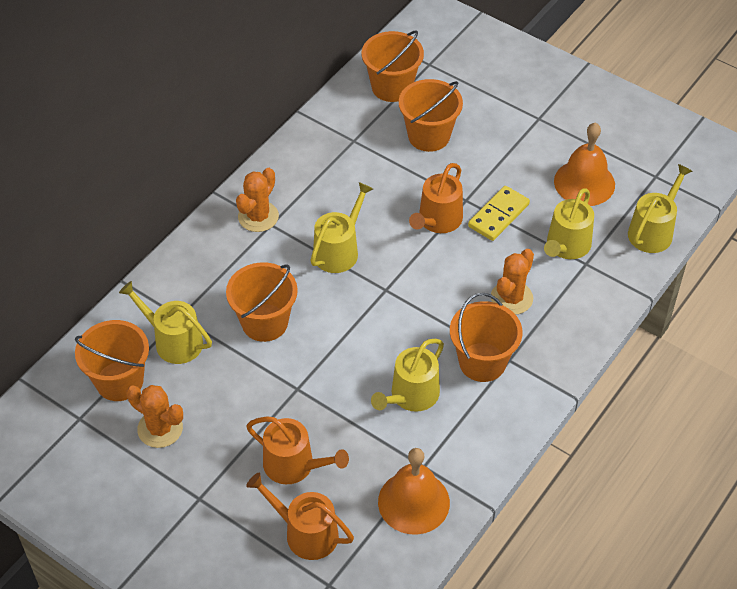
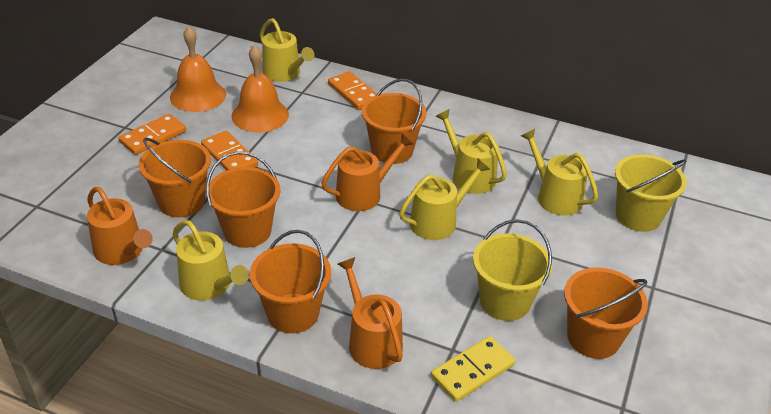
orange cactus: [126,385,183,448] [236,168,279,232] [491,249,534,315] = 3 -> none = 0
orange domino: none = 0 -> [119,114,186,155] [201,131,258,171] [328,71,377,110] = 3
yellow bucket: none = 0 -> [473,219,552,321] [615,154,687,232] = 2

